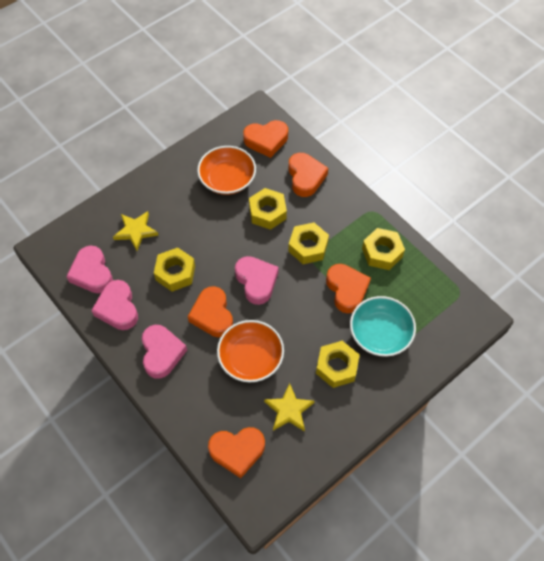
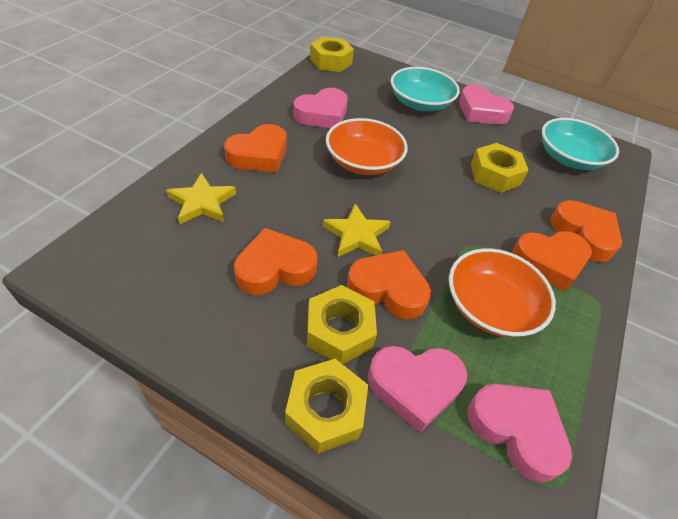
turquoise bowl: [350,296,416,357] = 1 -> [391,67,460,111] [542,118,619,170] = 2
yellow nut: [154,248,195,292] [249,188,287,230] [288,222,329,264] [316,341,360,388] [362,228,405,270] = 5 -> [285,359,368,453] [307,285,377,364] [310,37,354,72] [470,143,528,193] = 4

